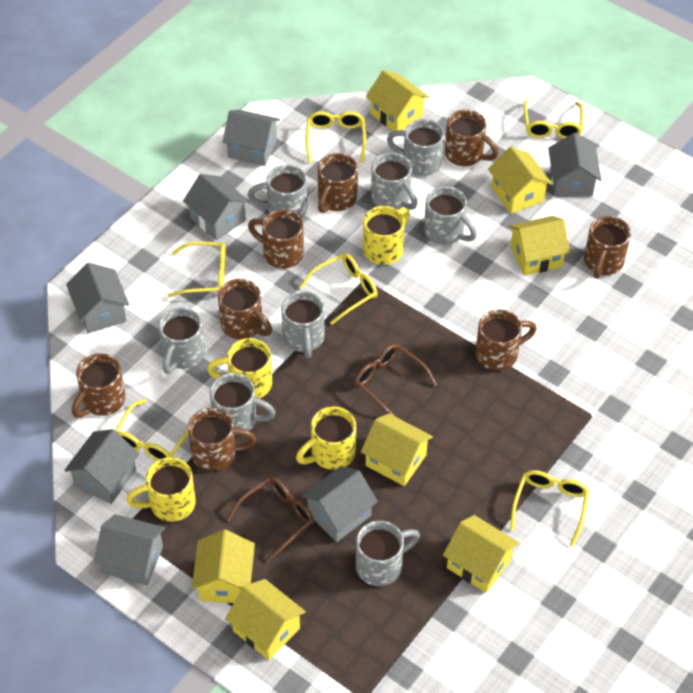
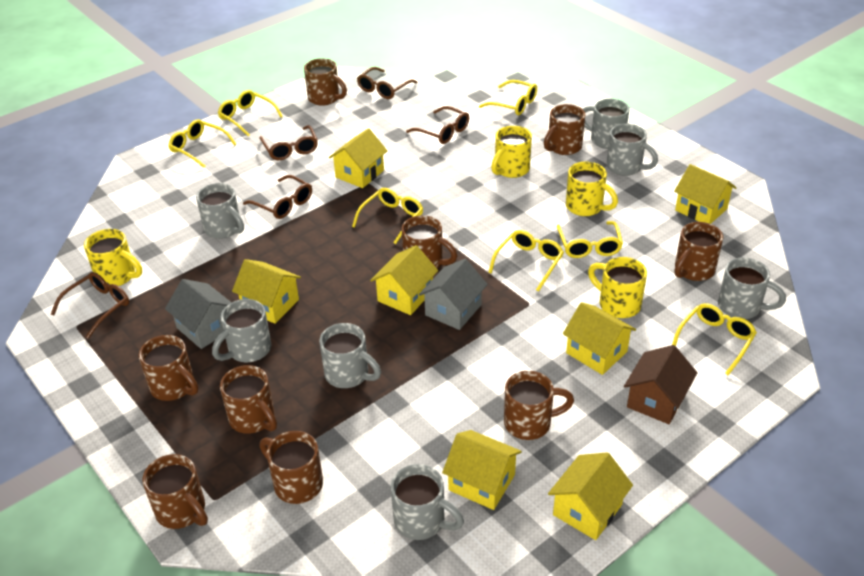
brown glasses: [227,477,314,562] [354,344,437,417] = 2 -> [51,272,129,339] [243,175,312,219] [259,125,318,160] [357,67,418,99] [406,106,469,144] = 5
brown house: none = 0 -> [624,345,697,424] = 1
brown mug: [72,353,126,418] [188,408,256,471] [218,279,272,339] [248,210,304,269] [318,153,358,213] [445,109,499,166] [475,309,537,371] [584,216,631,279] = 8 -> [138,335,198,401] [142,454,208,529] [220,365,277,433] [259,431,323,504] [304,58,347,106] [401,215,457,269] [504,371,574,440] [544,104,585,155] [675,222,723,281] = 9
grey house: [64,429,139,504] [66,263,129,333] [94,514,165,585] [183,174,250,240] [223,110,280,166] [301,466,378,542] [548,133,601,197] = 7 -> [165,279,232,349] [419,259,488,330] = 2
grey mug: [158,307,205,374] [210,373,276,436] [248,165,307,218] [281,291,324,359] [356,521,420,586] [371,152,417,210] [387,119,444,176] [424,186,477,245] = 8 -> [196,183,244,239] [212,299,271,362] [319,323,381,388] [391,464,464,540] [583,99,629,149] [606,124,658,176] [718,258,786,319] = 7
yellow glasses: [115,399,188,461] [168,241,226,297] [300,253,378,325] [305,111,366,163] [510,470,590,547] [524,100,584,139] = 6 -> [168,119,236,168] [218,90,283,137] [352,188,423,244] [479,80,537,115] [488,230,564,292] [557,221,623,258] [672,303,757,375] = 7

